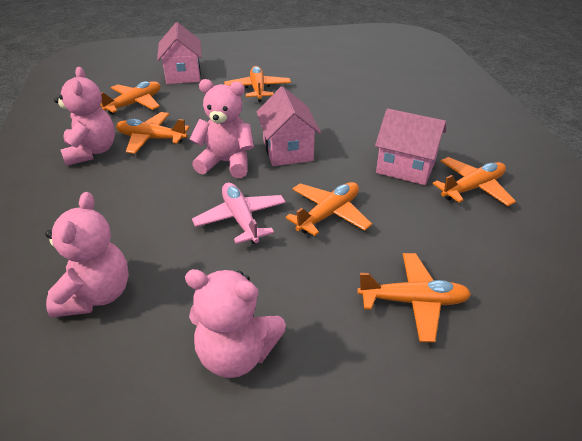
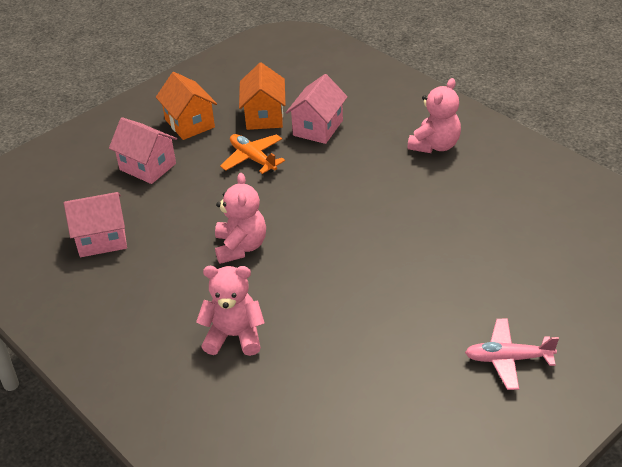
orange house: none = 0 -> [156,72,217,140] [239,63,286,130] = 2
orange plane: [100,81,160,115] [116,112,190,154] [224,66,291,102] [286,182,372,236] [357,253,471,342] [433,157,516,206] = 6 -> [220,134,285,174] = 1
pink teddy bear: [45,192,129,318] [54,67,115,166] [185,269,286,378] [189,79,254,178] = 4 -> [196,266,265,356] [215,173,266,264] [407,78,461,153] = 3

